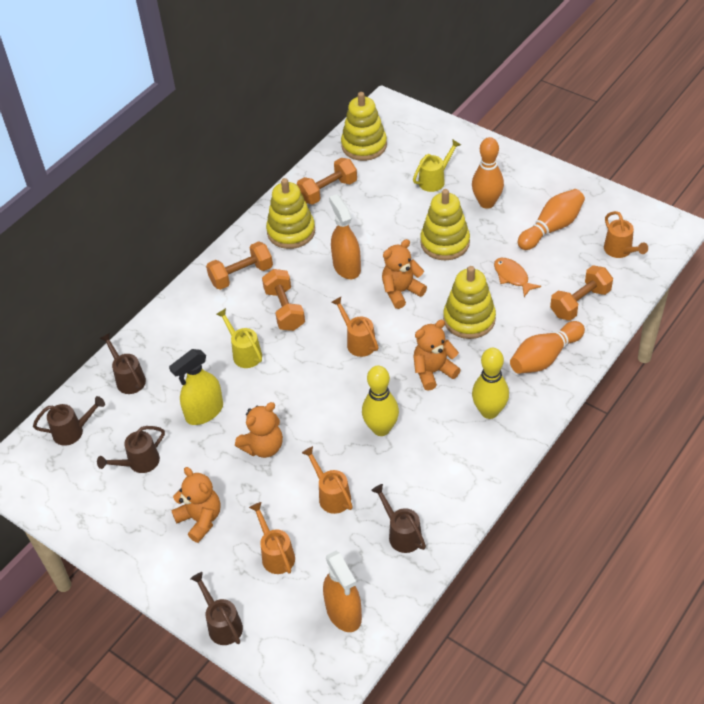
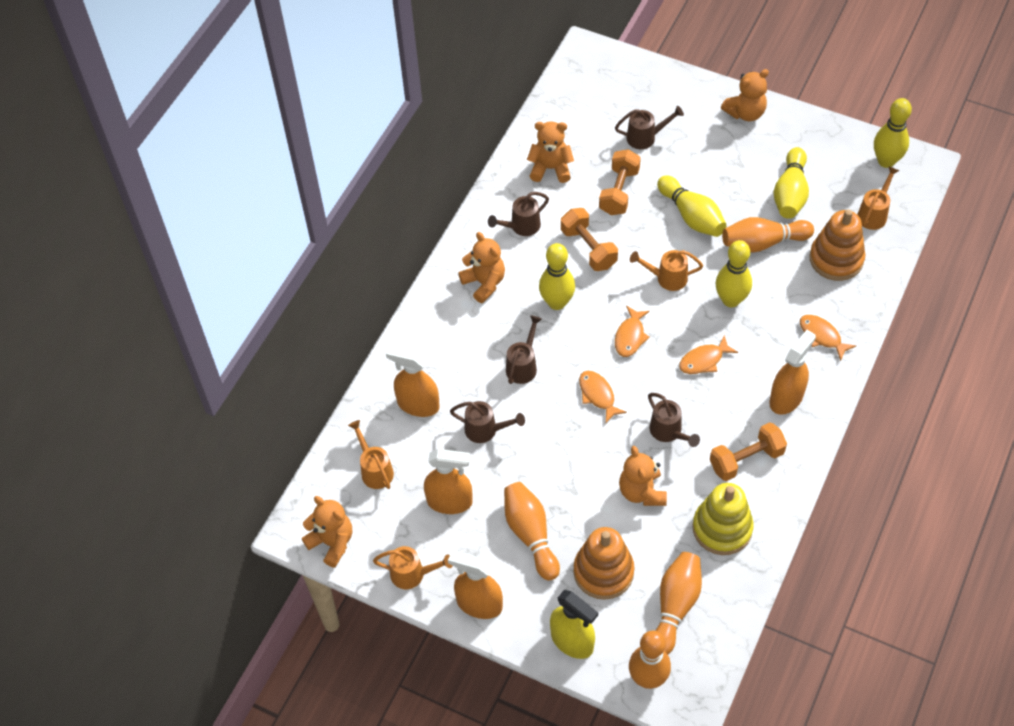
orange bowling pin: [472,137,504,209] [510,321,585,374] [518,189,585,250] = 3 -> [504,482,560,581] [629,630,671,689] [655,552,702,654] [722,217,814,253] = 4
orange dumbbell: [206,241,273,290] [262,269,305,331] [297,158,357,205] [550,265,613,321] = 4 -> [561,208,618,271] [599,149,641,215] [710,422,787,481] = 3
orange fish: [494,258,541,297] = 1 -> [579,371,627,423] [615,306,650,357] [679,335,738,374] [800,315,856,361] = 4
orange spray bottle: [323,551,362,632] [329,194,361,279] = 2 -> [386,346,440,417] [424,449,473,514] [448,551,503,619] [770,330,816,415] = 4
orange stacking toy: none = 0 -> [573,527,635,600] [809,209,866,281] = 2
orange teddy bear: [171,467,220,543] [235,402,283,458] [382,239,427,309] [413,320,461,391] = 4 -> [302,496,352,568] [458,232,505,303] [527,121,574,183] [619,446,667,506] [721,69,769,121] = 5
yellow bowling pin: [362,366,399,436] [472,348,509,419] = 2 -> [539,243,575,310] [657,175,727,237] [716,240,752,307] [774,147,809,219] [874,98,912,168] = 5
yellow stacking toy: [266,178,315,249] [341,92,387,161] [420,189,470,260] [443,266,496,339] = 4 -> [692,483,754,555] = 1
yellow watering can: [216,308,262,368] [413,139,461,192] = 2 -> none = 0

